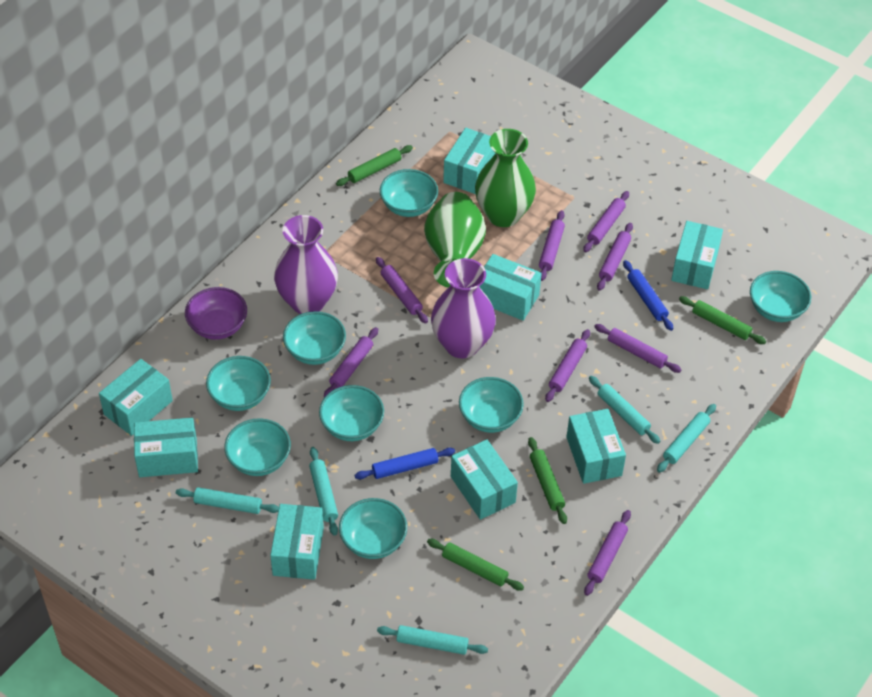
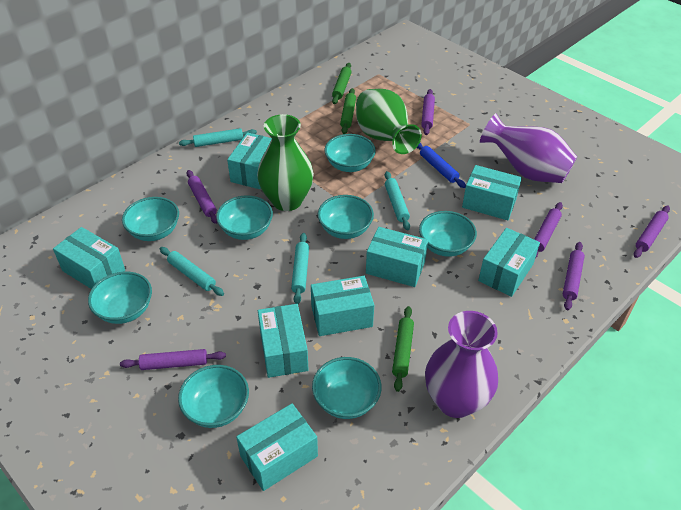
blue rolling pin: [355,448,455,479] [623,260,673,331] = 2 -> [416,143,466,188] = 1
green rolling pin: [336,145,413,186] [427,539,524,591] [528,437,567,524] [679,296,766,344] = 4 -> [332,63,351,104] [340,88,356,134] [392,306,414,392] = 3
purple bowl: [185,287,247,340] = 1 -> none = 0
purple rolling pin: [324,327,378,397] [376,257,428,324] [539,210,565,281] [545,329,590,402] [583,191,629,252] [584,510,631,596] [594,324,682,373] [597,223,633,291] = 8 -> [120,349,226,370] [186,170,217,224] [421,89,435,135] [534,202,563,257] [563,242,585,310] [634,206,670,258] = 6
turquoise rolling pin: [176,487,279,514] [309,447,338,536] [377,625,488,655] [589,376,660,444] [657,404,716,473] = 5 -> [160,247,224,296] [179,128,257,147] [291,233,309,304] [385,171,410,230] = 4

